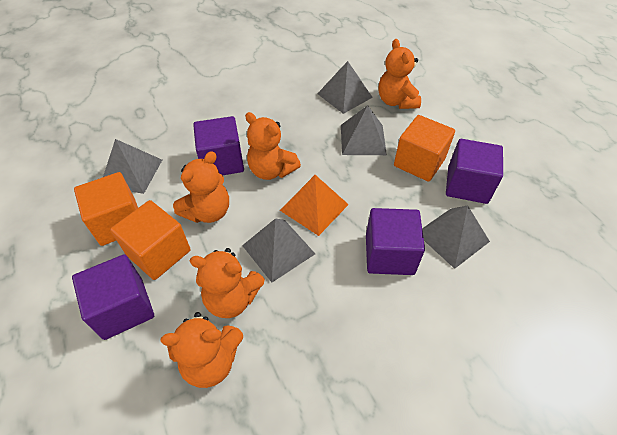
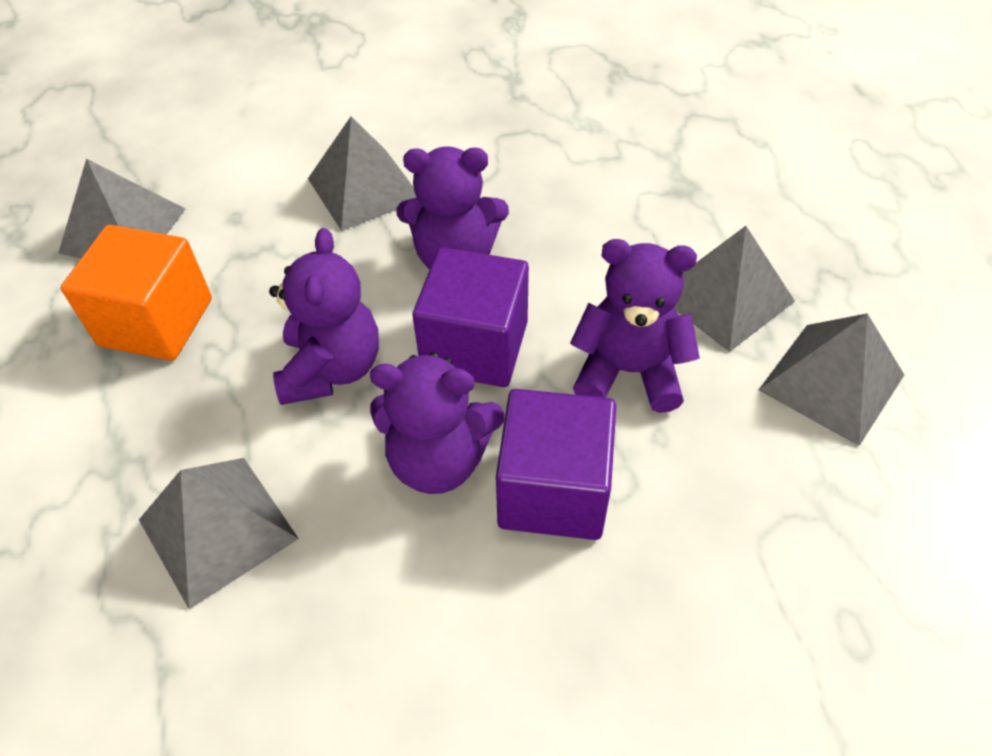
orange cube: [74,172,138,246] [110,200,191,280] [394,115,455,182] = 3 -> [61,225,212,361] = 1
orange pyramid: [280,175,349,236] = 1 -> none = 0
orange teddy bear: [161,312,243,388] [173,151,229,223] [190,248,265,318] [245,112,301,180] [379,39,421,109] = 5 -> none = 0
purple cube: [72,254,154,340] [193,116,244,175] [366,208,425,275] [446,139,503,204] = 4 -> [413,247,529,387] [496,389,616,540] = 2
purple teddy bear: none = 0 -> [269,228,379,405] [370,352,504,494] [397,146,509,269] [570,239,700,413] = 4

